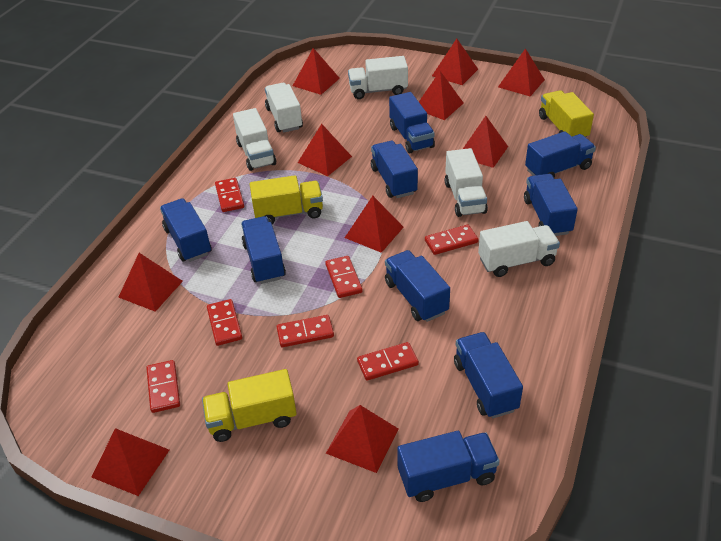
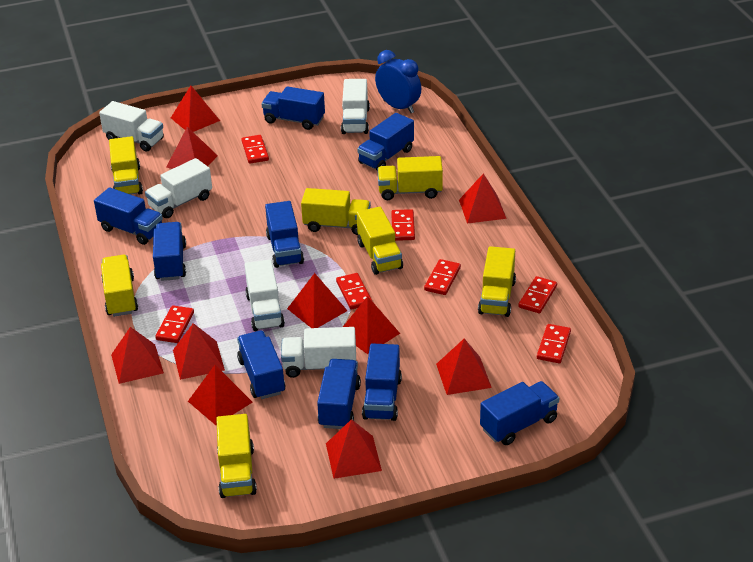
blue clock: none = 0 -> [375,50,421,113] = 1
yellow truck: [202,369,297,442] [250,175,323,224] [539,90,594,137] = 3 -> [101,255,138,317] [109,136,143,195] [216,414,257,498] [301,188,371,235] [357,207,403,275] [378,156,443,200] [478,246,516,317] = 7

